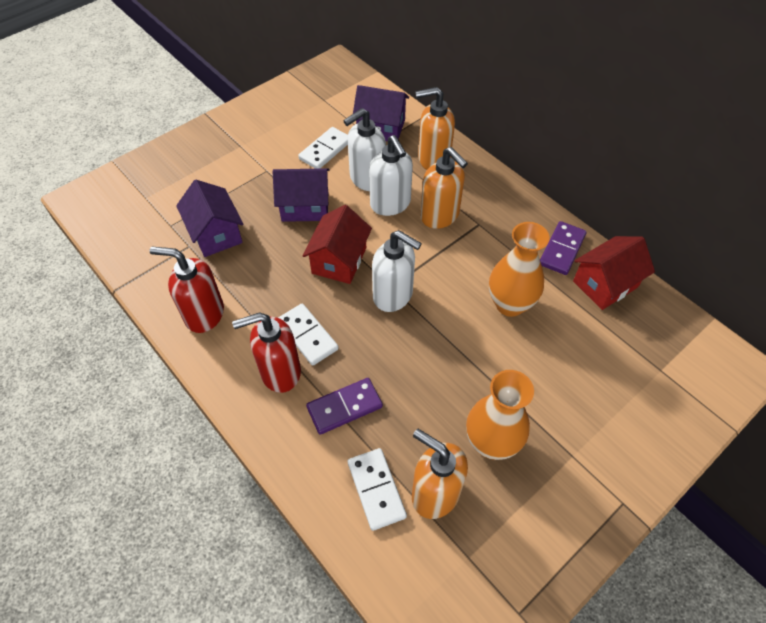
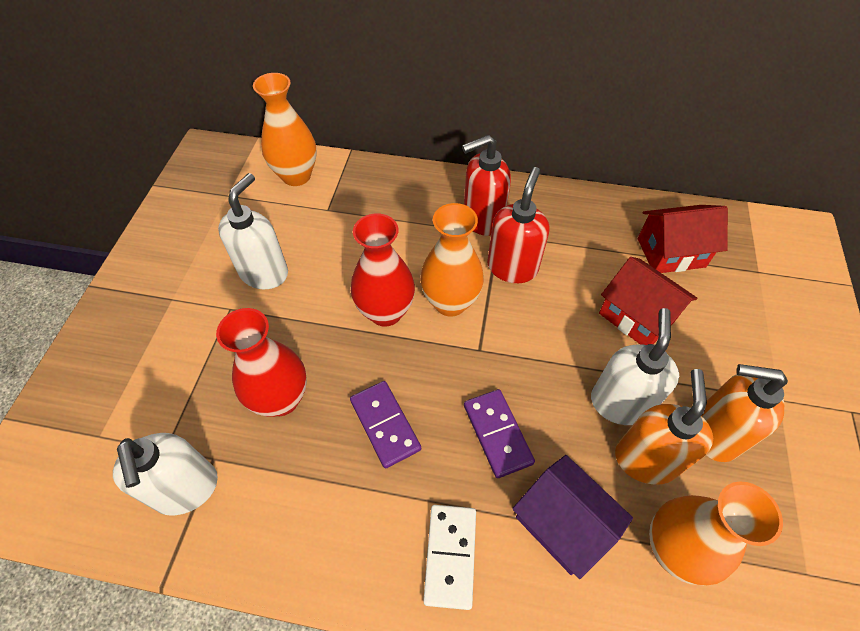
orange soap dispenser: [412,429,468,519] [415,87,455,170] [420,147,468,229] = 3 -> [615,369,713,485] [702,364,788,462] = 2
orange vase: [466,370,534,460] [489,222,549,317] = 2 -> [253,73,317,186] [420,203,484,317] [649,481,783,585] = 3
purple house: [176,180,243,257] [272,168,329,222] [353,85,409,141] = 3 -> [512,455,633,579] = 1
red vase: none = 0 -> [216,308,307,417] [351,213,415,327] = 2
white domino: [278,303,339,366] [298,127,348,169] [348,448,407,531] = 3 -> [423,505,476,610] = 1

